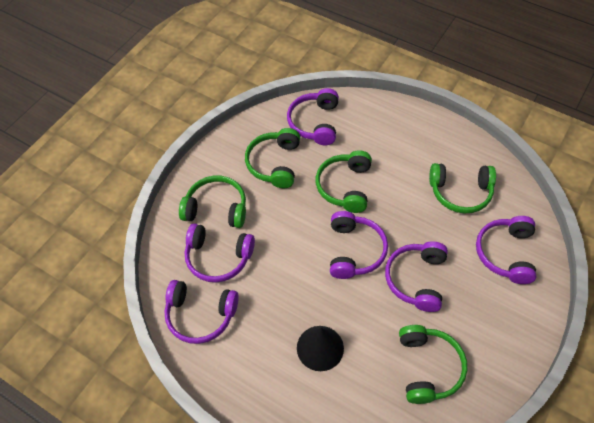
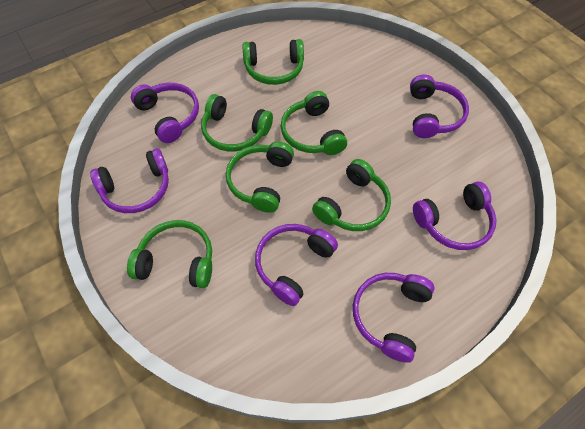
black cone: [297,326,344,371] = 1 -> none = 0
green headphones: [179,175,246,228] [245,128,300,188] [316,150,372,213] [399,325,467,404] [429,163,496,213] = 5 -> [127,220,212,288] [201,94,273,152] [226,141,294,213] [243,39,304,85] [281,91,347,155] [312,159,391,231] = 6

